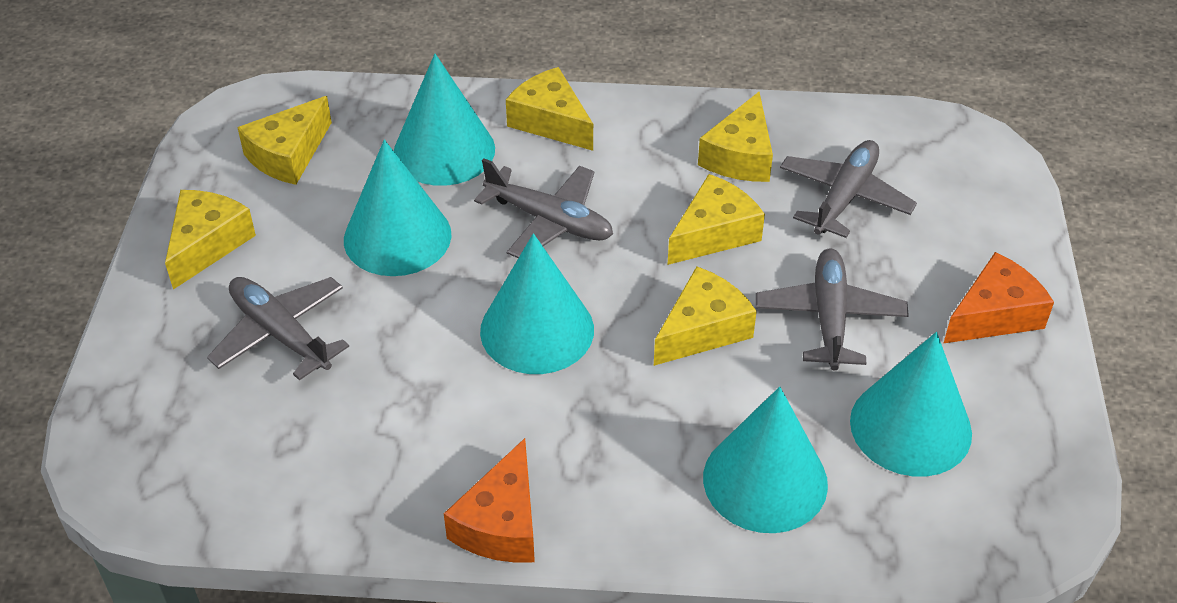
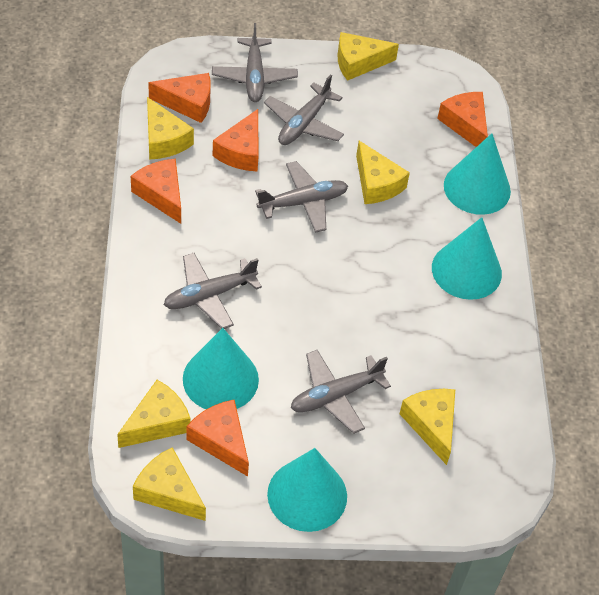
grey plane: [207,277,349,380] [474,158,613,258] [756,249,909,370] [780,140,917,238] = 4 -> [164,253,262,329] [212,23,298,102] [255,161,348,233] [264,74,344,145] [291,350,391,434] = 5
orange cheese: [444,438,535,563] [943,252,1054,344] = 2 -> [131,159,181,224] [148,73,211,123] [187,399,249,476] [213,109,259,172] [437,92,488,147] = 5
turquoise cone: [344,140,451,276] [394,54,495,186] [480,233,594,374] [703,387,828,533] [850,332,972,477] = 5 -> [183,328,259,409] [267,448,347,532] [432,217,502,300] [444,133,511,215] = 4

